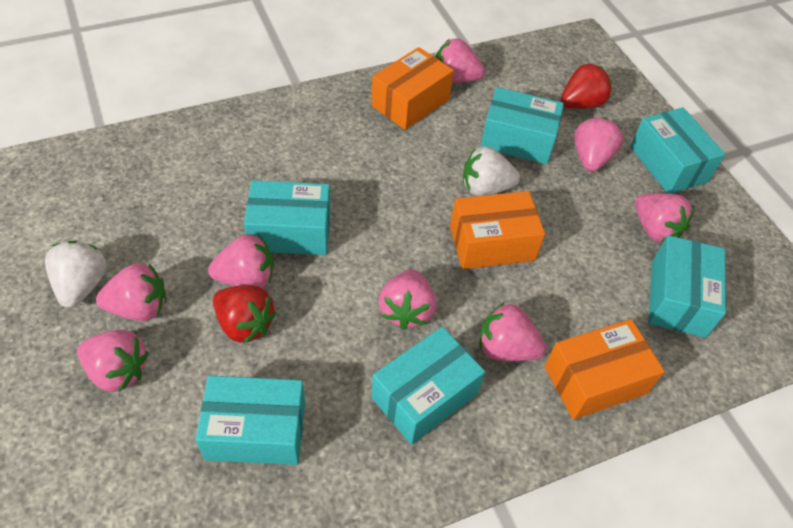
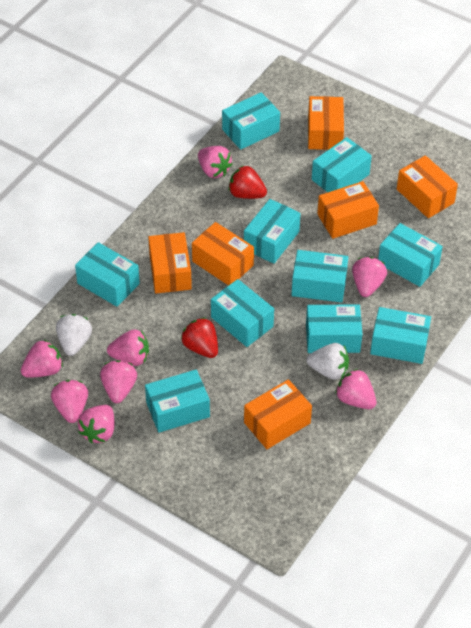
orange box: [371,47,454,130] [450,191,545,269] [544,319,665,420] = 3 -> [148,232,192,294] [192,222,254,286] [244,379,312,449] [308,96,344,150] [317,181,379,239] [397,155,458,218] = 6
turquoise box: [196,375,305,465] [244,180,330,255] [371,327,485,445] [480,87,564,164] [630,107,725,194] [648,235,726,338] = 6 -> [75,242,140,307] [145,370,210,433] [211,279,274,347] [222,92,280,150] [244,199,301,264] [292,250,348,303] [306,304,362,353] [312,137,372,192] [370,307,431,364] [378,223,443,287] = 10

